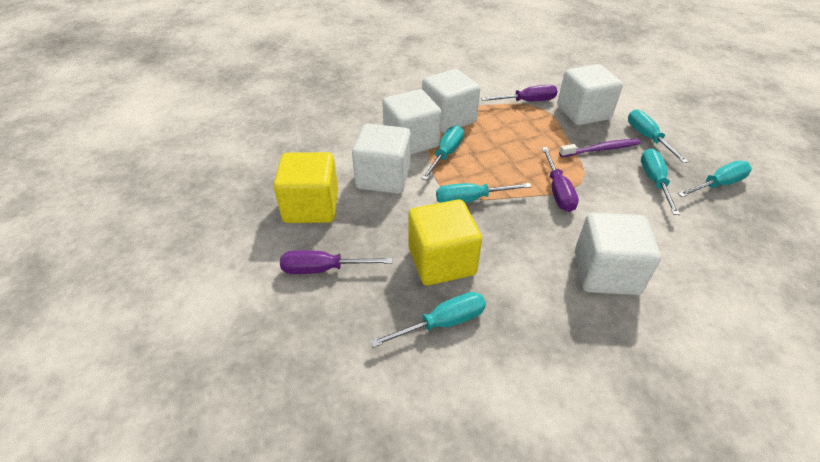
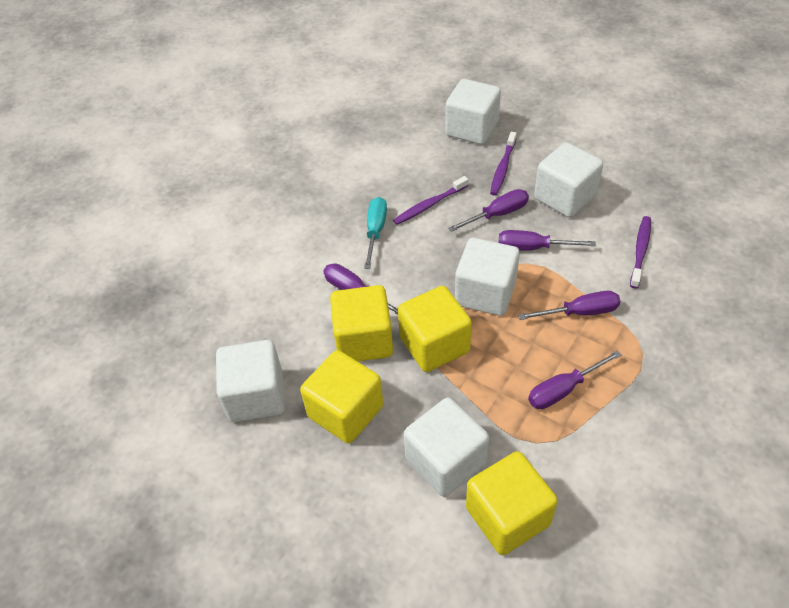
purple screwdriver: [280,250,393,274] [481,85,558,101] [542,147,579,212] = 3 -> [324,264,398,315] [448,189,529,232] [499,230,596,251] [518,291,621,320] [528,350,621,409] = 5
purple toothbrush: [559,139,641,157] = 1 -> [393,176,468,225] [490,132,517,196] [630,216,651,288] = 3
turquoise screwdriver: [370,292,486,348] [421,125,464,181] [436,183,532,203] [628,110,689,163] [641,149,680,215] [678,161,752,197] = 6 -> [364,197,387,269] = 1
yellow cube: [273,152,338,223] [408,199,482,285] = 2 -> [300,350,383,444] [330,285,393,361] [398,286,472,372] [466,451,558,555] = 4

